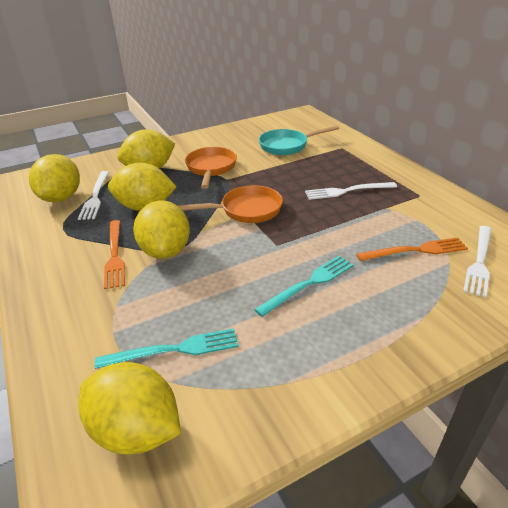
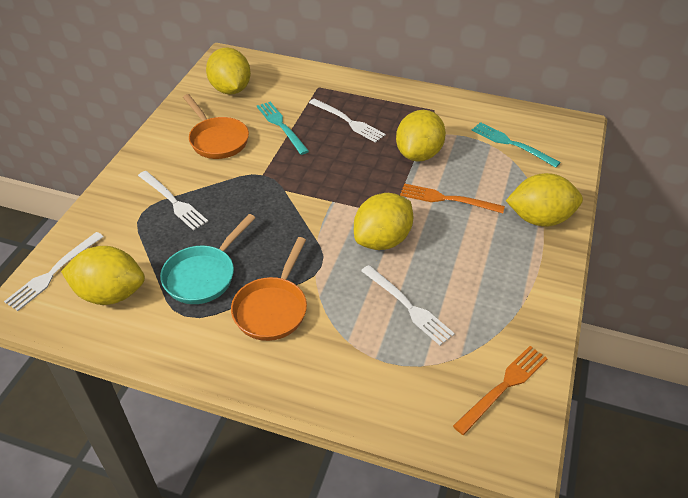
white fork: [78,171,109,220] [305,182,397,200] [463,226,492,298] = 3 -> [4,232,104,311] [138,171,208,231] [309,98,386,143] [361,265,455,345] = 4

